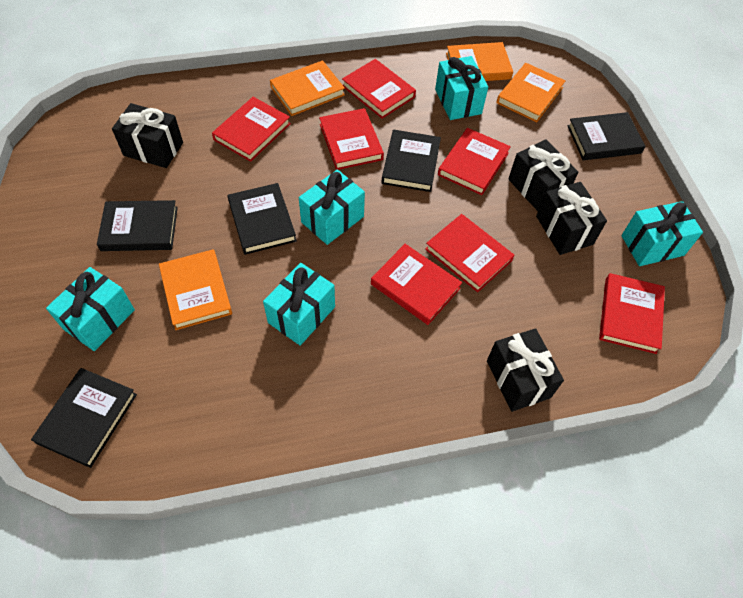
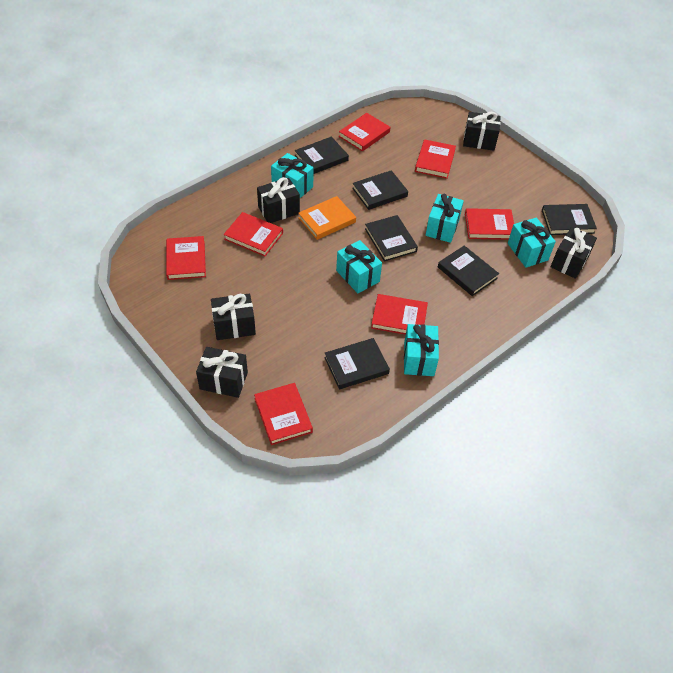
black book: [31,368,137,468] [97,200,178,251] [227,183,297,255] [382,130,441,192] [567,112,646,160] = 5 -> [295,137,349,174] [324,338,390,389] [352,170,408,210] [365,215,418,262] [438,245,499,296] [542,204,597,235] = 6
black gift: [112,103,183,168] [487,328,564,412] [508,139,578,211] [536,182,607,255] = 4 -> [196,347,248,398] [211,293,256,340] [257,177,300,223] [463,112,501,151] [551,227,597,279] = 5
orange book: [159,249,232,330] [270,60,345,116] [446,42,513,81] [496,63,565,122] = 4 -> [298,196,356,240] = 1

